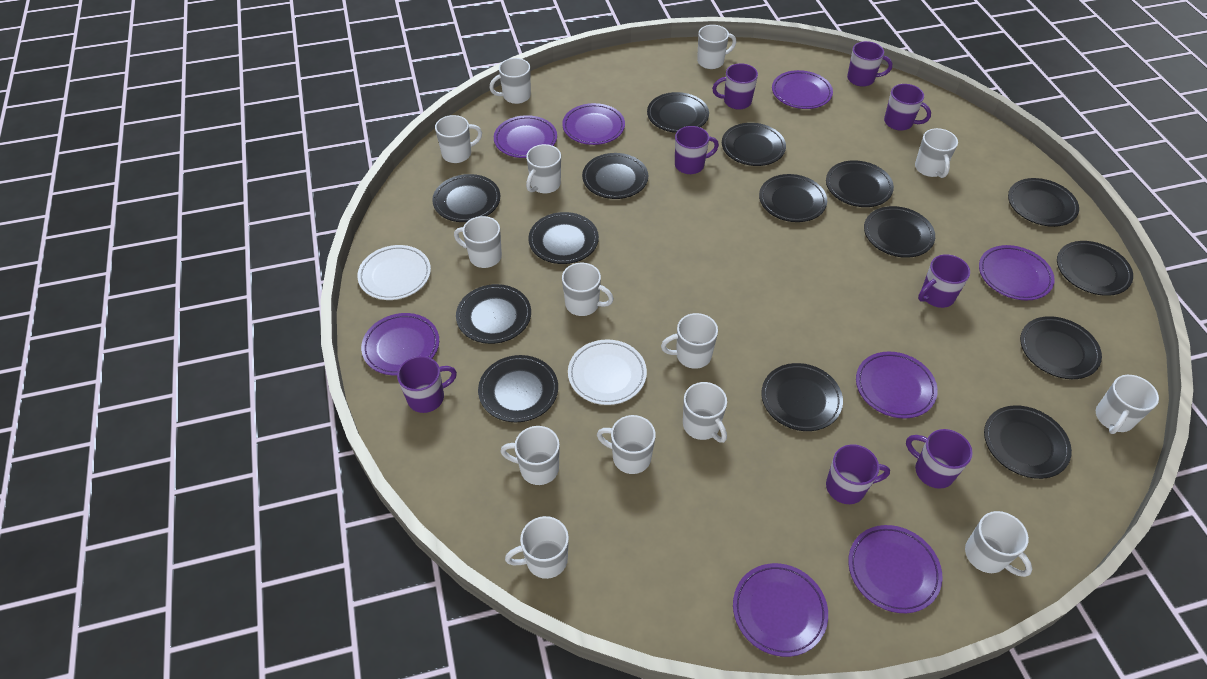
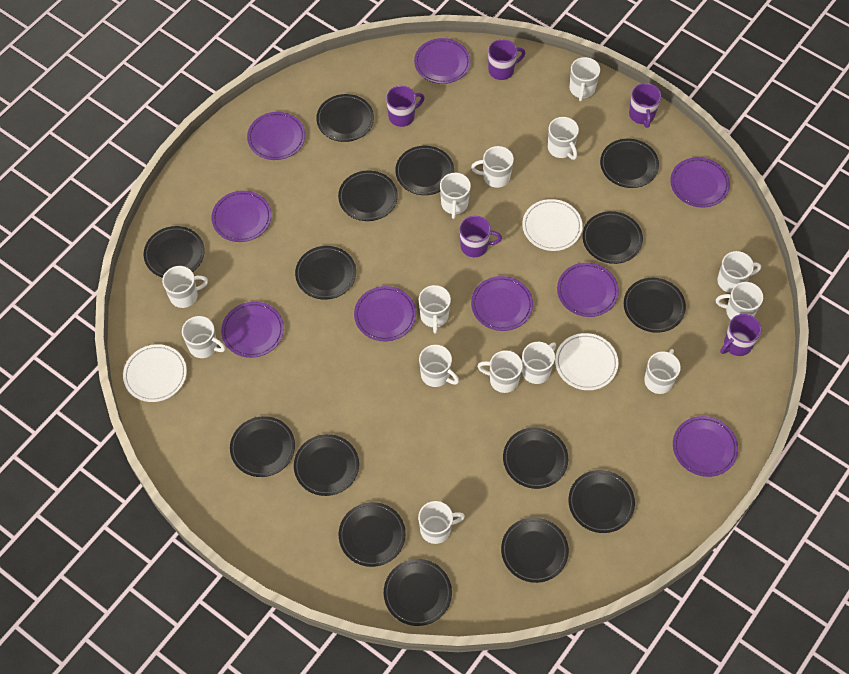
purple mug: [397,356,457,413] [675,126,719,174] [712,63,758,110] [826,444,890,504] [847,41,892,87] [884,84,931,131] [906,429,973,489] [918,254,970,308] = 8 -> [386,86,425,127] [460,215,502,257] [488,39,525,80] [629,83,661,128] [720,314,762,356] = 5
purple plate: [361,313,439,375] [494,115,557,158] [562,103,625,145] [733,563,828,657] [772,70,833,109] [848,525,943,613] [856,351,938,418] [979,245,1055,300] = 8 -> [212,191,272,242] [221,302,284,358] [247,112,305,160] [354,286,416,341] [414,38,471,84] [471,276,533,331] [557,263,619,317] [670,157,730,208] [673,416,738,477] = 9
white plate: [357,245,431,300] [568,339,647,405] = 2 -> [123,344,187,402] [522,199,583,251] [555,333,618,390] = 3

